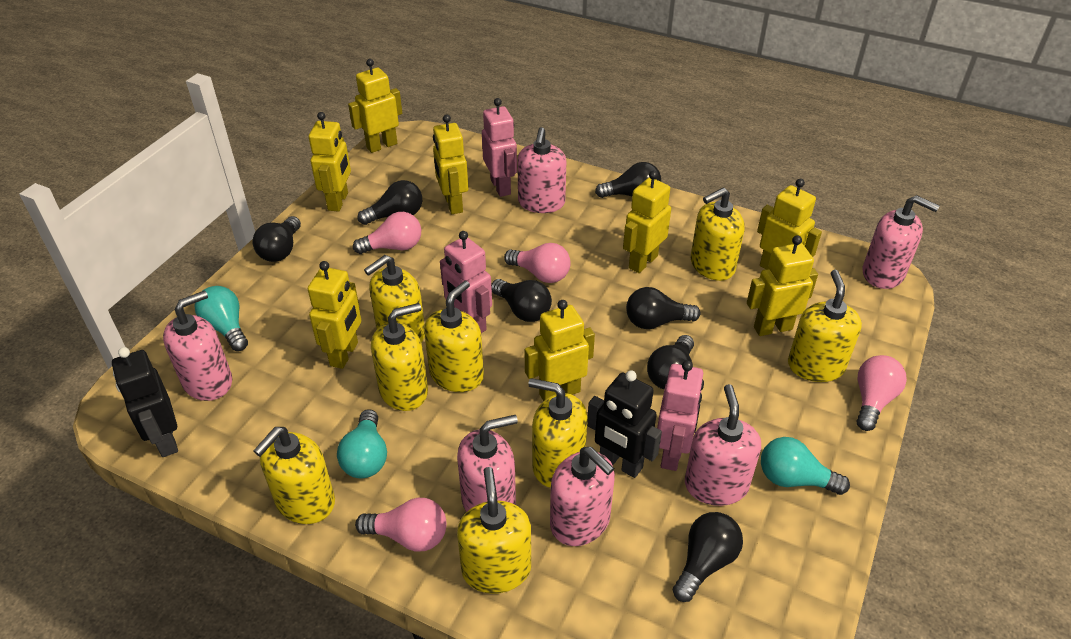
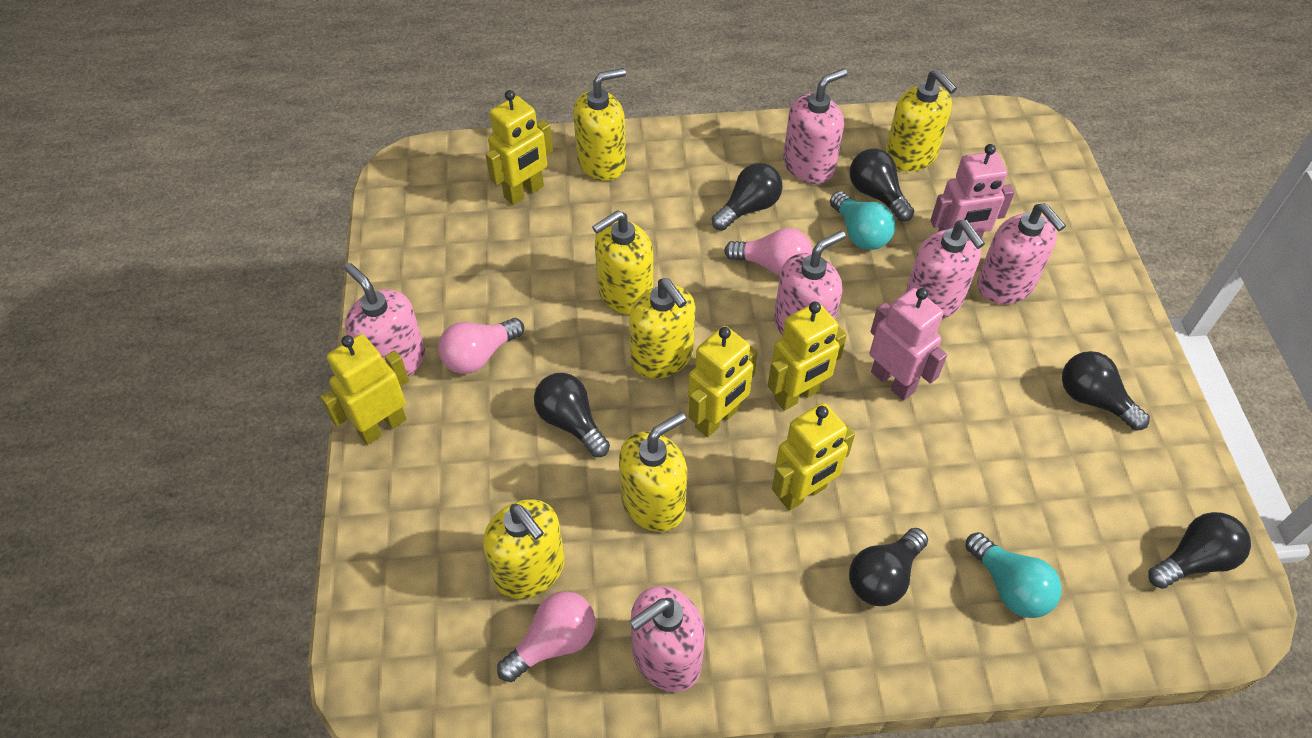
black light bulb: [252,216,301,262] [358,180,422,225] [491,279,552,322] [595,162,661,198] [626,287,700,329] [647,335,694,389] [673,512,743,602] = 7 -> [534,373,610,457] [712,163,783,231] [849,528,928,606] [850,149,914,222] [1062,351,1150,431] [1148,512,1251,589] = 6
black robot: [112,347,178,457] [587,371,662,478] = 2 -> none = 0
pink light bulb: [353,212,421,254] [355,498,446,552] [504,243,571,283] [857,355,907,431] = 4 -> [438,318,524,374] [497,591,595,682] [724,228,812,276] = 3
pink robot: [440,231,492,333] [482,98,517,197] [657,360,704,471] = 3 -> [870,288,947,401] [930,144,1015,239] = 2
turquoise light bulb: [194,286,248,351] [337,409,387,478] [761,437,850,495] = 3 -> [830,191,895,250] [966,532,1062,618] = 2
yellow robot: [308,261,361,369] [309,112,351,212] [348,59,402,153] [433,114,468,214] [525,300,595,401] [623,171,671,273] [747,235,818,336] [757,179,822,269] = 8 -> [320,334,409,445] [486,90,553,205] [688,326,758,437] [768,302,847,411] [772,403,855,511] = 5
yellow soap dispenser: [253,427,335,524] [364,255,425,343] [371,303,428,411] [424,281,484,392] [457,467,531,594] [528,378,588,488] [691,188,744,281] [788,270,862,382] = 8 -> [483,499,565,599] [573,68,626,181] [592,210,653,315] [619,412,687,532] [629,278,695,378] [885,69,957,172] = 6

